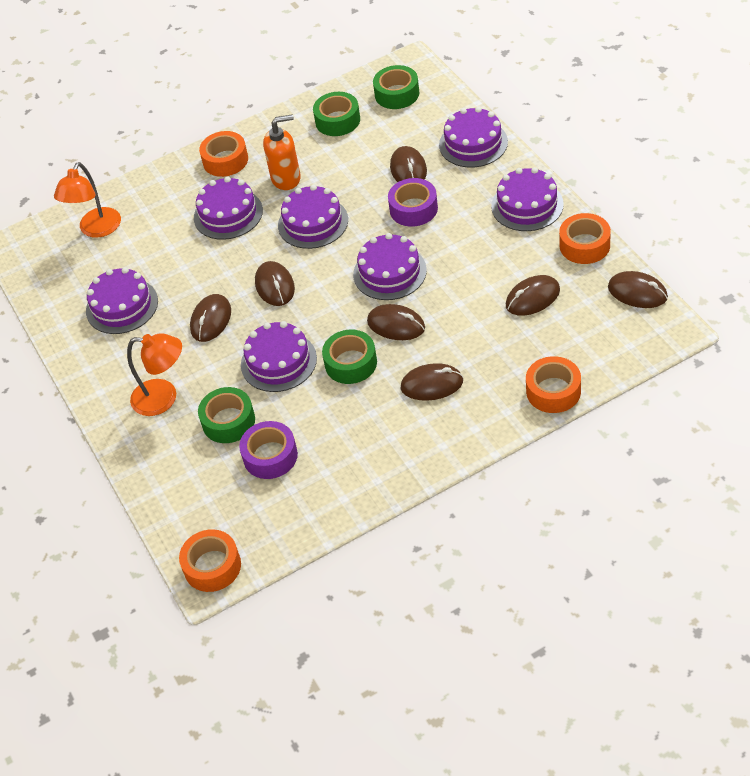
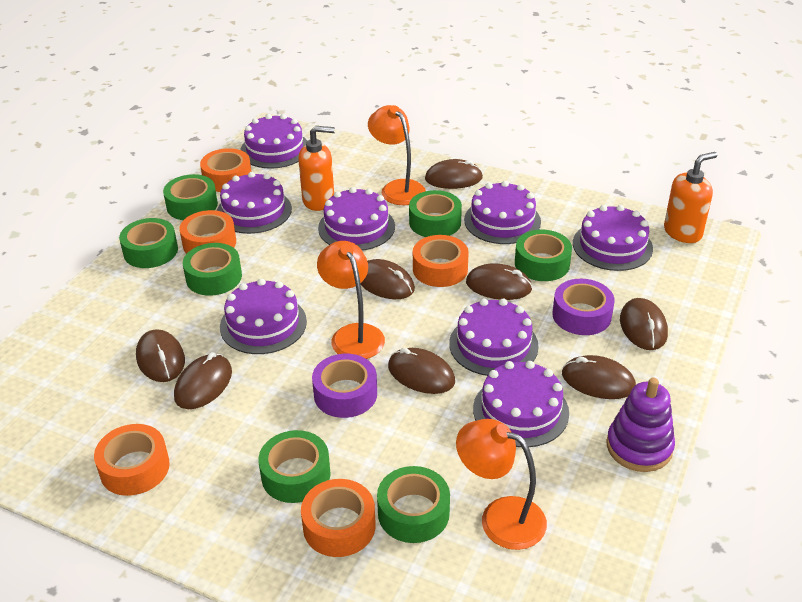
brown mouse: [190,294,231,342] [255,261,295,306] [367,304,425,340] [390,146,427,182] [400,363,463,401] [506,275,560,316] [608,271,668,308] = 7 -> [136,329,185,382] [174,352,232,409] [361,259,415,299] [388,348,455,394] [425,159,483,189] [466,263,533,300] [562,355,636,399] [620,298,668,350] = 8
green tape: [198,387,255,443] [313,92,360,136] [322,330,377,384] [373,65,419,109] = 4 -> [119,218,178,268] [163,174,218,220] [183,243,242,296] [258,430,331,503] [377,466,450,543] [409,190,462,237] [515,230,572,281] = 7
orange lamp: [54,162,121,238] [127,333,182,416] = 2 -> [317,241,385,359] [368,105,426,205] [456,419,547,550] = 3
orange soap dispenser: [263,114,301,190] = 1 -> [298,126,335,211] [664,152,717,243] = 2
orange tape: [179,529,241,592] [199,131,248,177] [526,356,581,413] [559,213,611,264] = 4 -> [94,424,170,496] [179,210,236,254] [200,148,251,192] [301,479,376,557] [413,235,469,287] = 5
purple cake: [86,267,158,334] [194,176,263,240] [241,321,317,392] [278,185,348,249] [353,233,427,300] [439,107,508,168] [491,167,564,231] = 7 -> [217,172,292,234] [220,278,307,354] [240,114,307,169] [318,187,395,251] [449,298,539,376] [464,181,541,244] [473,361,569,447] [573,205,653,271] = 8
purple stacking toy: none = 0 -> [606,377,675,472] = 1

